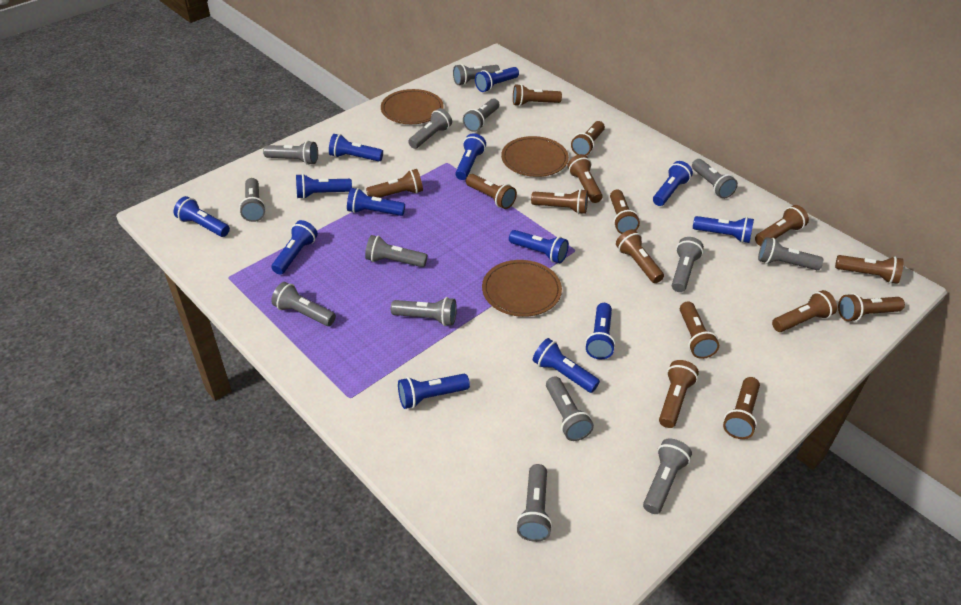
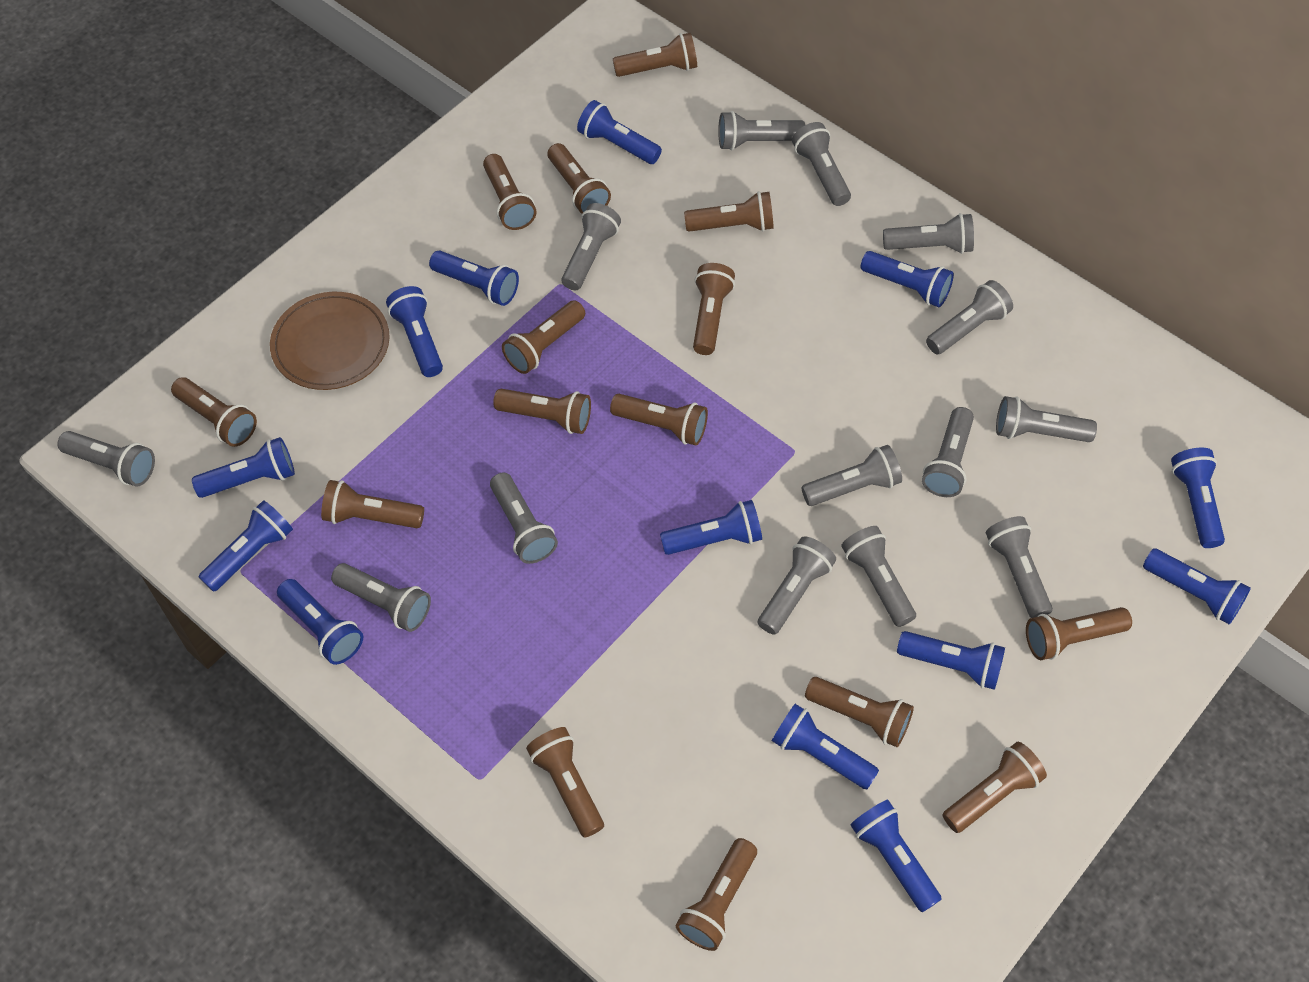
brown plate: [381,89,444,124] [482,260,562,317] [501,136,569,177] = 3 -> [270,292,390,390] = 1

